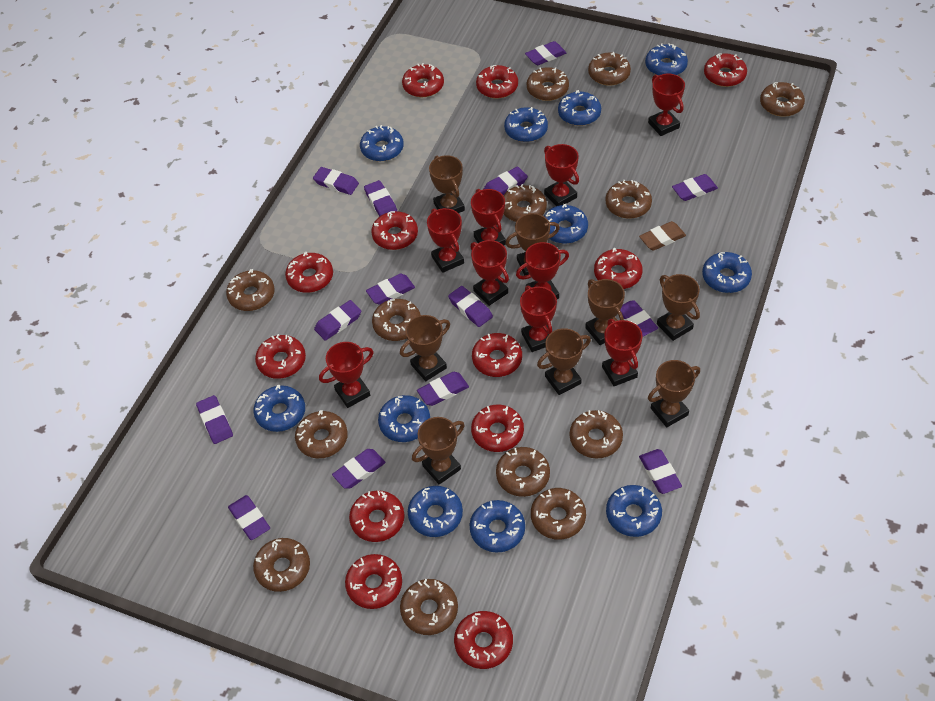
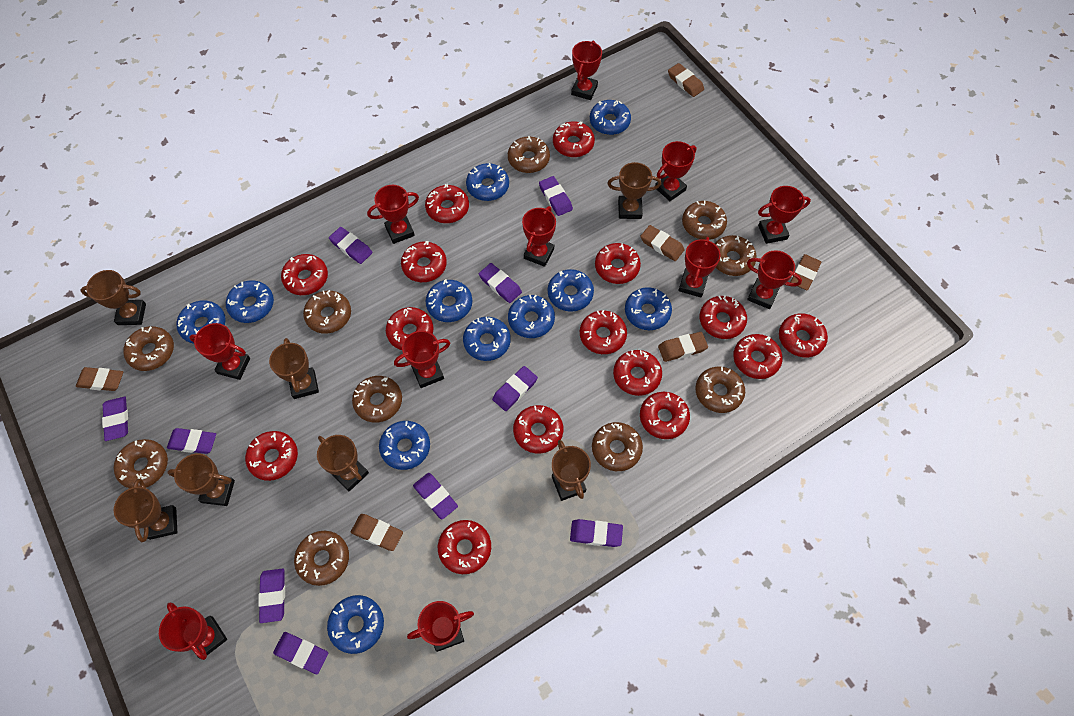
brown donut: [226,269,275,311] [253,538,310,592] [295,410,348,458] [372,299,420,341] [400,579,458,635] [496,447,550,497] [503,184,547,222] [527,67,569,101] [531,488,586,540] [570,410,623,459] [588,52,631,86] [605,180,652,219] [760,82,805,117] = 13 -> [114,439,168,488] [123,326,174,371] [294,531,349,586] [303,290,351,334] [352,376,402,423] [508,136,550,173] [592,422,643,471] [682,200,727,240] [695,367,745,413] [715,235,757,276] = 10
brown eraser: [639,221,686,251] = 1 -> [76,367,123,391] [351,514,403,551] [640,225,685,261] [658,332,708,362] [668,63,704,97] [790,254,821,290] = 6
brown trophy: [400,315,450,381] [412,417,465,485] [429,155,465,213] [505,213,560,276] [537,328,591,395] [585,279,625,345] [648,360,700,427] [657,274,700,341] = 8 -> [80,270,146,325] [114,479,177,542] [167,454,235,506] [269,338,319,399] [317,435,369,491] [552,440,591,501] [607,162,661,219] = 7
purple eraser: [196,395,233,444] [228,495,270,540] [313,167,359,195] [314,300,361,340] [332,449,385,489] [364,180,397,216] [366,274,415,305] [417,372,469,406] [448,286,493,327] [484,167,528,195] [525,41,566,65] [620,300,658,337] [639,449,682,494] [672,174,718,201] = 14 -> [102,397,128,441] [167,428,216,454] [258,568,285,623] [273,632,328,674] [329,227,372,264] [413,473,458,519] [479,263,522,303] [492,366,538,411] [539,176,573,216] [570,519,623,547] = 10
red donut: [255,334,306,379] [285,252,333,293] [345,554,402,609] [349,490,405,542] [371,211,418,250] [402,63,444,97] [454,611,513,669] [471,404,524,452] [472,333,522,377] [476,65,518,99] [594,248,643,289] [704,53,747,87] = 12 -> [245,431,298,481] [281,254,328,295] [386,307,434,350] [401,241,447,282] [425,184,469,223] [438,520,491,574] [513,405,563,453] [553,121,595,157] [580,310,627,354] [595,243,641,284] [613,350,662,396] [640,392,690,439] [700,295,747,339] [733,334,783,379] [779,313,828,357] = 15
red trophy: [319,342,374,408] [427,208,464,273] [471,189,506,246] [471,240,509,306] [516,242,569,299] [520,286,557,352] [544,144,579,206] [602,319,643,386] [648,74,685,136] = 9 -> [159,603,227,660] [189,323,250,380] [367,185,419,244] [394,331,450,388] [407,601,474,652] [522,206,556,267] [571,41,602,100] [655,141,696,201] [678,237,721,298] [747,250,802,309] [758,186,811,244] = 11

